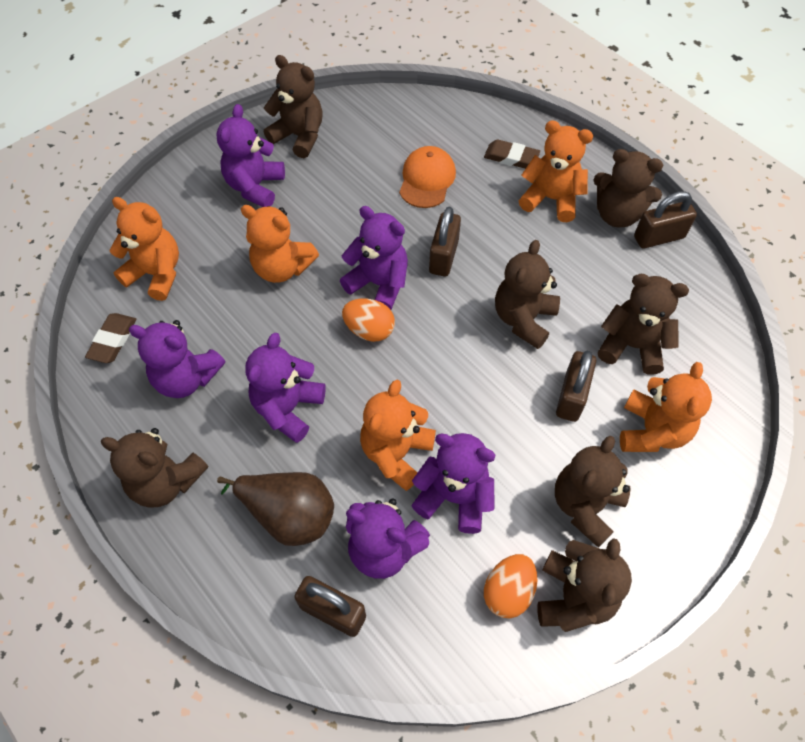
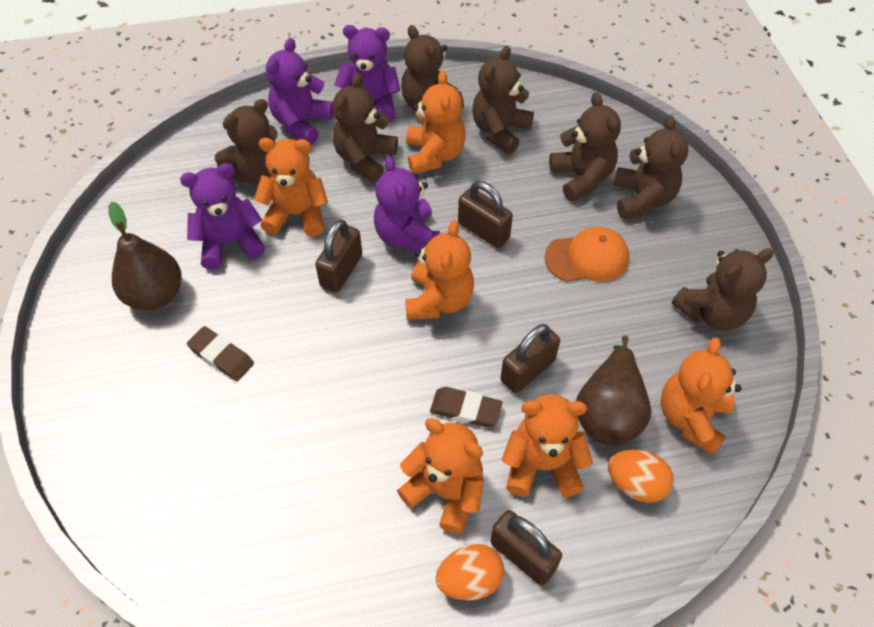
brown pear: [217,472,334,546] = 1 -> [108,202,182,310] [576,335,651,446] = 2
orange teddy bear: [109,197,179,301] [241,205,319,283] [360,380,436,491] [519,120,593,222] [620,362,712,452] = 5 -> [254,138,328,237] [397,418,484,534] [405,220,474,320] [406,71,466,174] [502,394,593,497] [660,337,741,456] = 6
purple teddy bear: [128,320,225,398] [216,104,285,207] [245,333,326,443] [340,206,408,310] [346,498,430,579] [411,433,496,534] = 6 -> [180,163,265,270] [266,38,334,145] [334,25,401,122] [374,156,440,252] = 4

